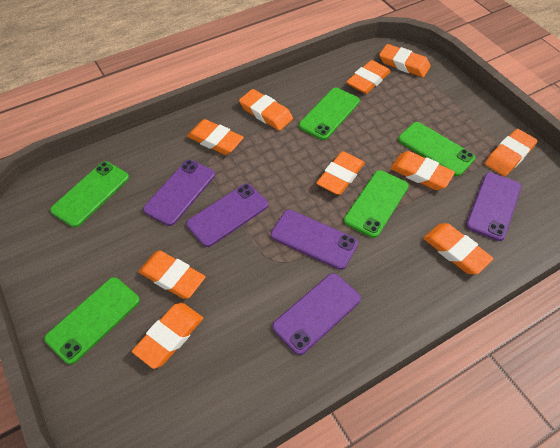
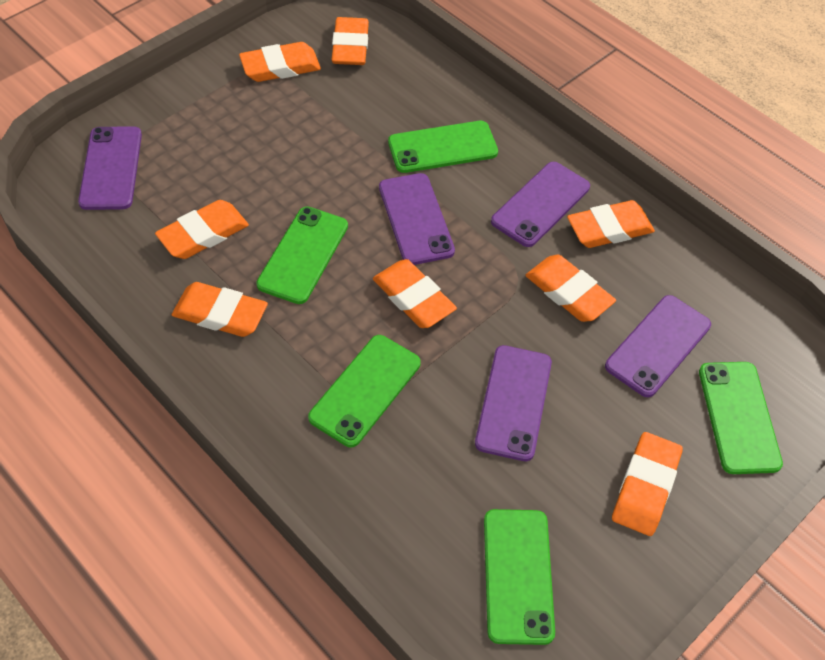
orange eraser: [132,303,203,369] [138,250,205,299] [187,119,244,155] [239,89,293,131] [316,151,365,195] [346,60,391,94] [379,44,431,77] [390,151,455,190] [423,223,493,274] [485,129,537,176] = 10 -> [155,200,249,259] [172,282,268,337] [239,42,321,82] [331,17,369,65] [373,259,457,328] [525,255,616,322] [567,200,655,248] [612,432,683,536] = 8

